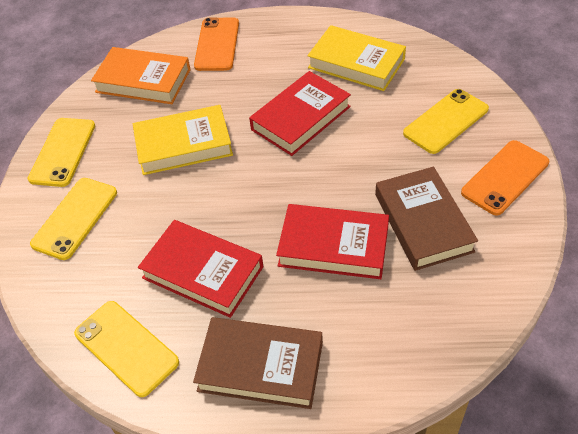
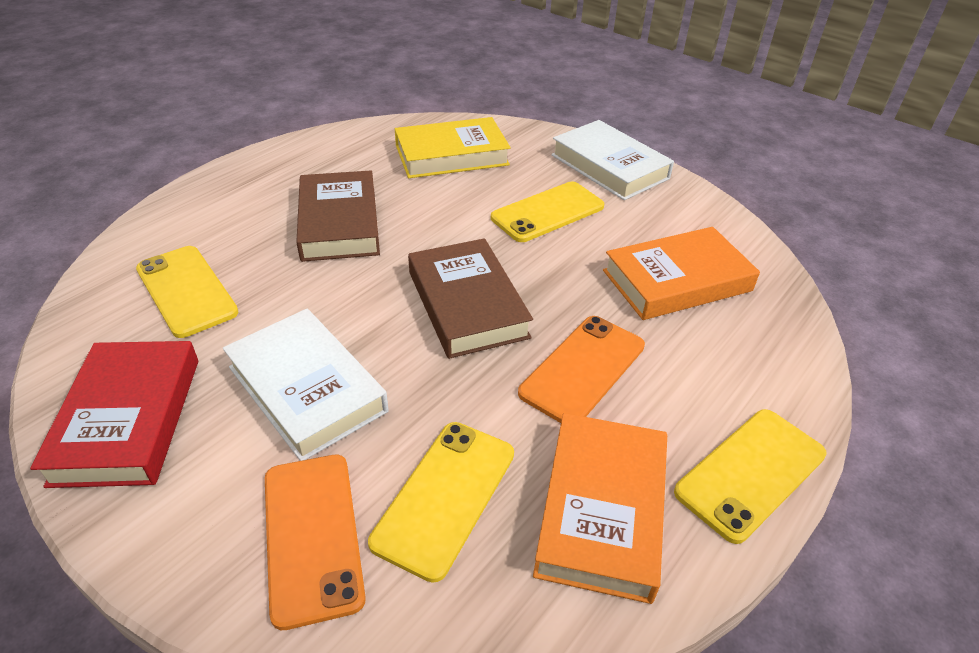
orange book: [91,47,191,104] = 1 -> [533,413,667,604] [603,227,760,320] = 2
red book: [138,220,264,318] [249,71,351,156] [276,204,389,279] = 3 -> [30,341,198,488] = 1
white book: none = 0 -> [223,309,389,461] [551,120,674,200] = 2
yellow book: [133,105,233,175] [307,25,406,91] = 2 -> [395,117,511,178] = 1

